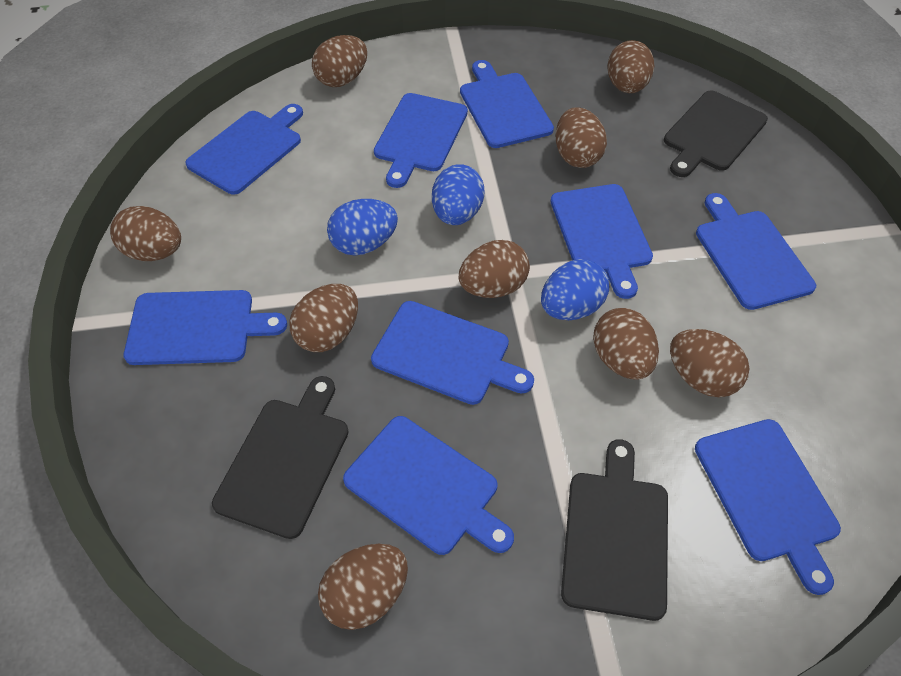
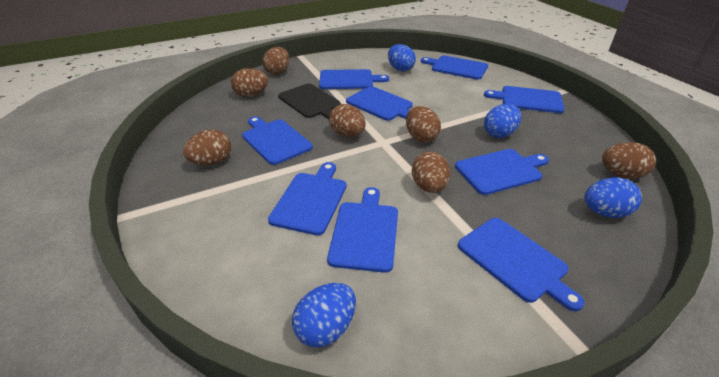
black cutting board: [212,376,349,539] [561,439,668,621] [664,90,768,177] = 3 -> [278,83,340,119] = 1
blue egg: [327,199,398,256] [432,164,485,225] [541,259,609,320] = 3 -> [292,283,356,347] [388,44,416,72] [484,104,521,138] [584,178,642,218] = 4
brown egg: [110,206,181,261] [289,284,358,352] [312,35,367,87] [318,544,408,630] [459,240,530,298] [555,107,607,168] [593,308,659,380] [607,40,654,93] [670,329,750,397] = 9 -> [183,130,231,166] [231,68,268,97] [262,47,289,75] [329,104,366,137] [406,106,441,143] [412,152,450,193] [602,142,656,179] = 7

